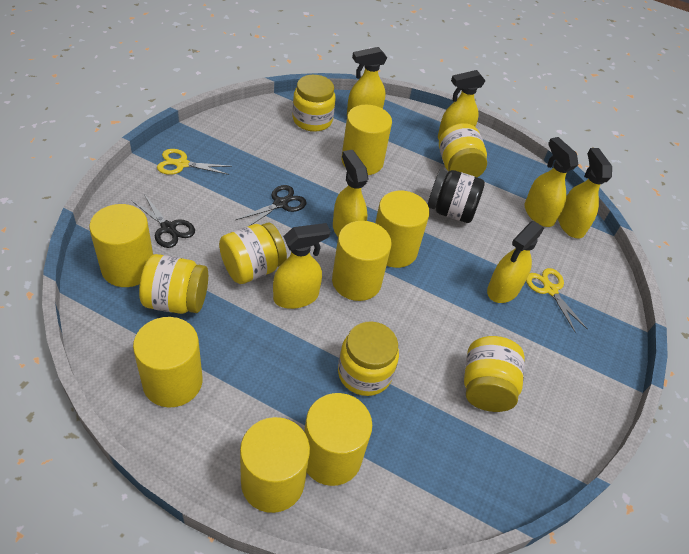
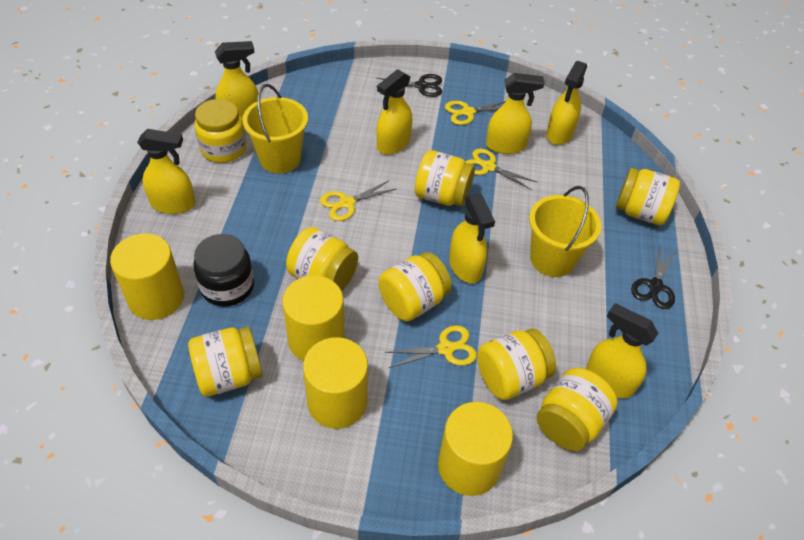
yellow bucket: none = 0 -> [242,84,308,173] [529,186,601,277] = 2
yellow cylinder: [89,204,153,287] [133,317,202,408] [240,417,310,513] [304,393,372,486] [332,221,392,301] [341,105,392,175] [375,191,430,268] = 7 -> [110,233,184,320] [282,275,345,361] [303,337,368,429] [438,402,513,496] = 4
yellow jar: [139,254,208,314] [219,223,287,284] [293,75,336,132] [338,321,399,396] [439,123,487,177] [464,336,525,412] = 6 -> [188,327,263,397] [194,99,247,163] [286,227,358,291] [379,252,452,321] [415,150,475,207] [477,328,556,400] [537,368,618,451] [616,168,680,225] = 8
yellow scissors: [157,149,232,175] [526,268,588,333] = 2 -> [320,180,396,221] [384,325,477,368] [445,101,506,125] [465,149,537,190] = 4

